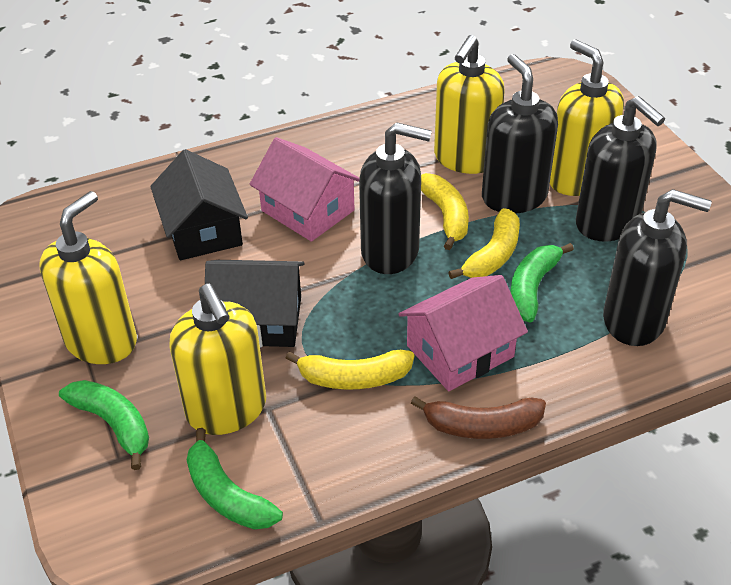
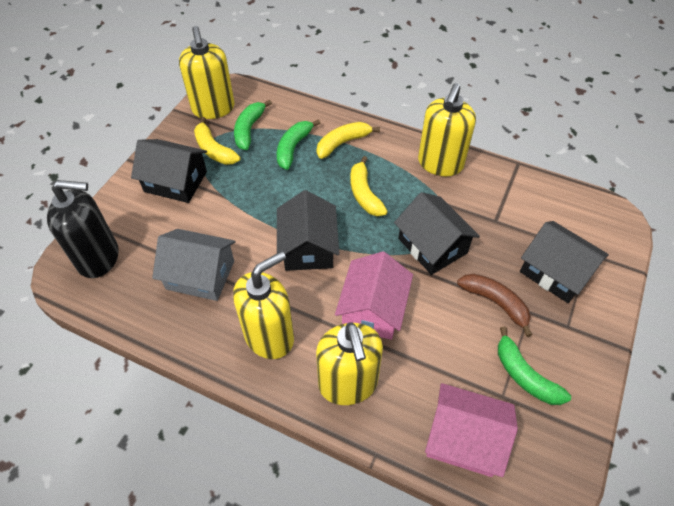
black house: [150,149,248,260] [205,260,304,347] = 2 -> [131,139,207,203] [277,190,339,271] [394,192,480,275] [520,221,609,303] = 4
black soap dispenser: [359,122,432,274] [482,54,558,213] [576,96,665,241] [603,189,712,346] = 4 -> [47,180,119,278] = 1
grey house: none = 0 -> [152,229,235,301] = 1

